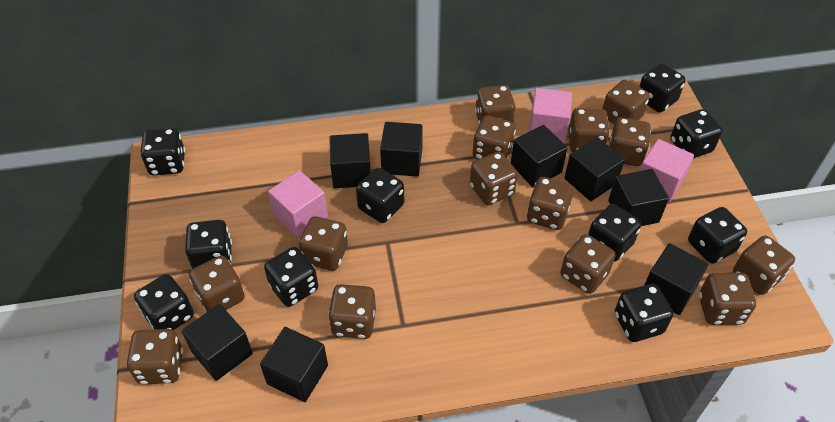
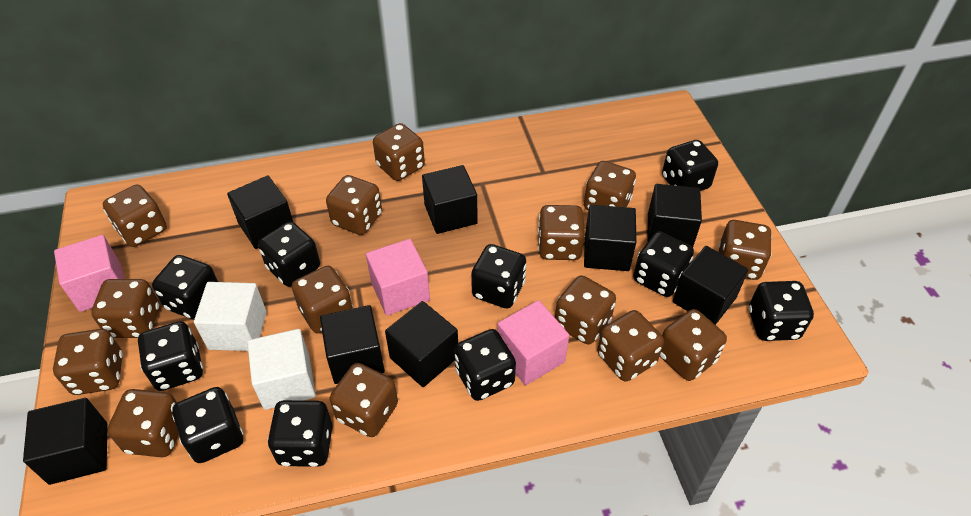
white cube: none = 0 -> [194,282,267,351] [247,329,316,410] = 2

